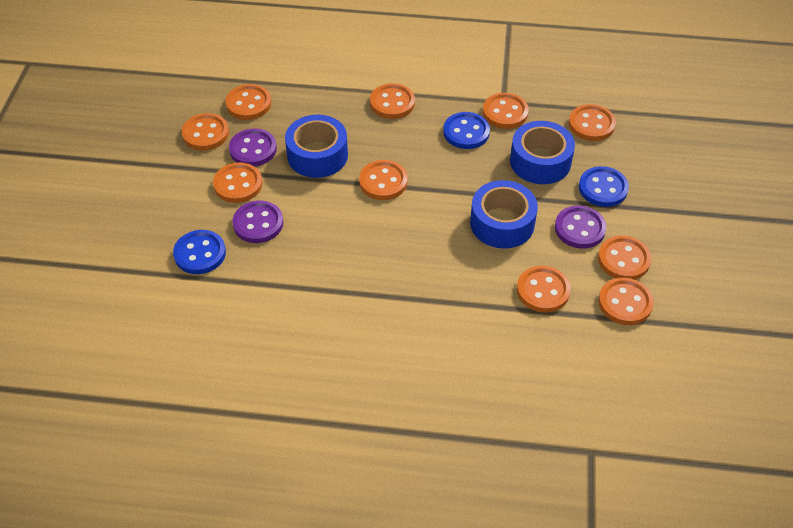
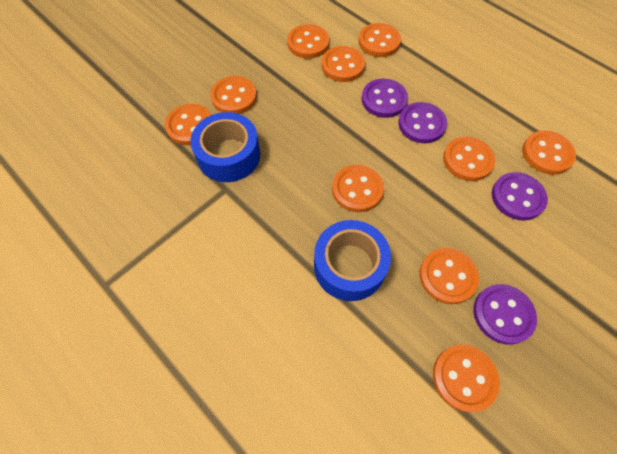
blue button: [173,230,226,274] [443,112,490,149] [579,166,629,207] = 3 -> none = 0
blue tape: [285,115,348,178] [470,180,538,249] [510,121,575,184] = 3 -> [190,112,260,182] [314,220,391,301] = 2
purple button: [229,129,277,166] [232,201,283,243] [555,206,606,249] = 3 -> [362,79,408,118] [398,102,447,143] [473,284,537,345] [492,172,548,221] = 4

